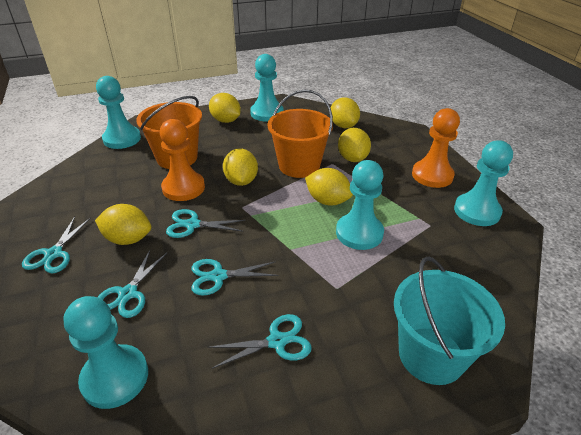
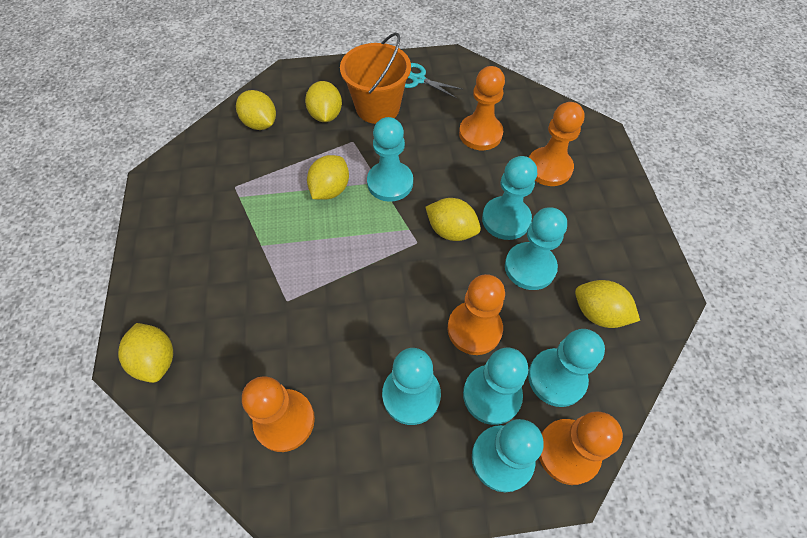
orange bucket: [136,96,202,169] [267,89,333,178] = 2 -> [340,32,411,124] = 1
orange pawn: [160,119,205,201] [412,108,460,188] = 2 -> [242,376,315,452] [447,274,505,355] [459,66,505,150] [529,102,585,186] [539,412,623,485] = 5
turquoise bucket: [394,256,505,385] = 1 -> none = 0
turquoise pawn: [63,296,148,409] [96,76,141,149] [250,54,284,122] [336,160,384,250] [454,140,513,226] = 5 -> [367,117,413,202] [382,348,441,425] [463,348,529,425] [472,419,544,492] [482,156,537,240] [505,208,567,290] [528,329,605,407] = 7
turquoise scissors: [22,216,91,273] [98,250,167,318] [166,209,246,238] [191,259,278,296] [208,314,312,369] = 5 -> [405,63,462,99] = 1

